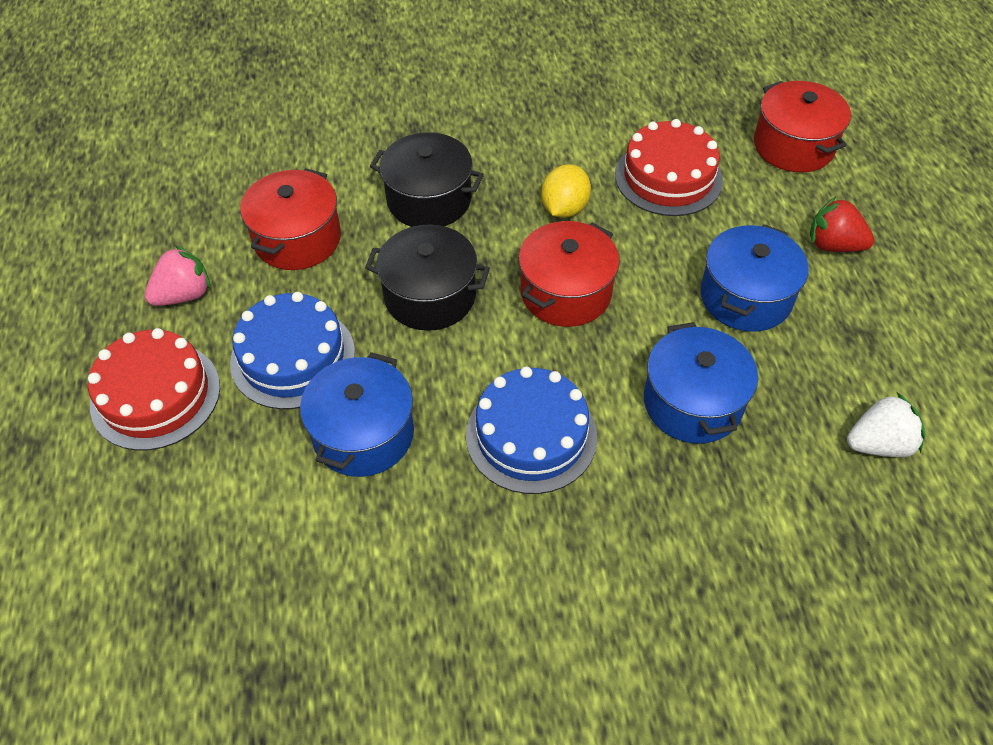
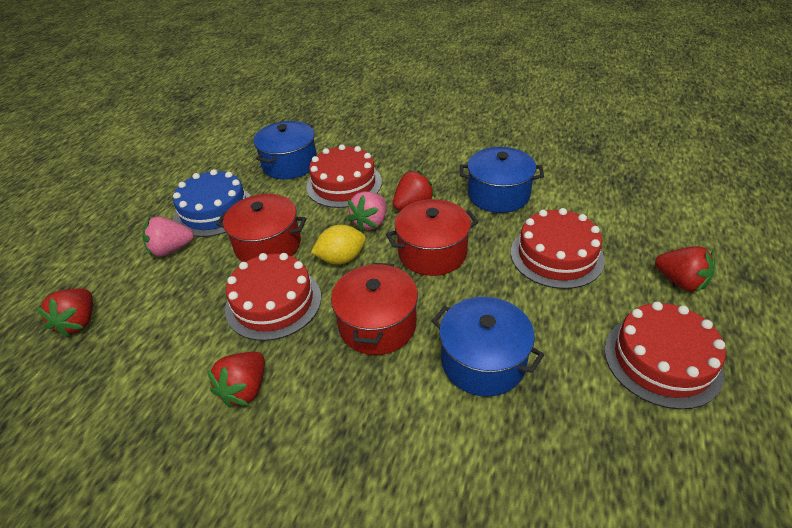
black pot: [365,225,490,331] [370,132,484,227] = 2 -> none = 0
blue cake: [230,292,355,409] [466,367,597,494] = 2 -> [173,169,251,237] = 1
pink strawberry: [145,245,211,306] = 1 -> [142,216,194,257] [347,192,386,232] = 2
red cake: [88,328,220,451] [615,119,723,216] = 2 -> [225,253,321,341] [306,144,382,208] [511,208,605,289] [604,302,726,409] = 4
red strawberry: [810,196,875,252] = 1 -> [36,288,93,337] [207,352,265,407] [393,170,435,210] [655,246,715,292] = 4
white strawberry: [847,393,926,457] = 1 -> none = 0

